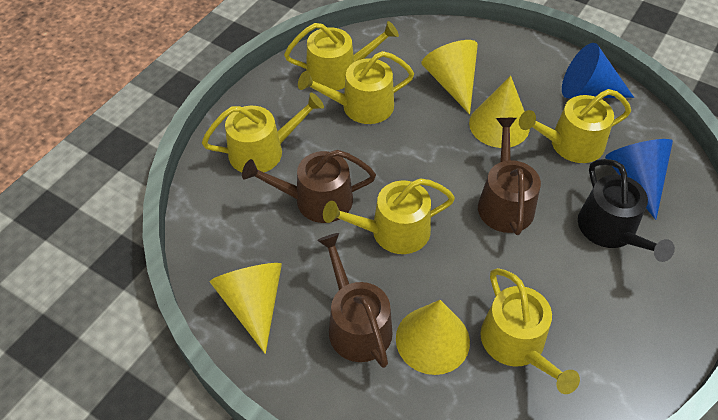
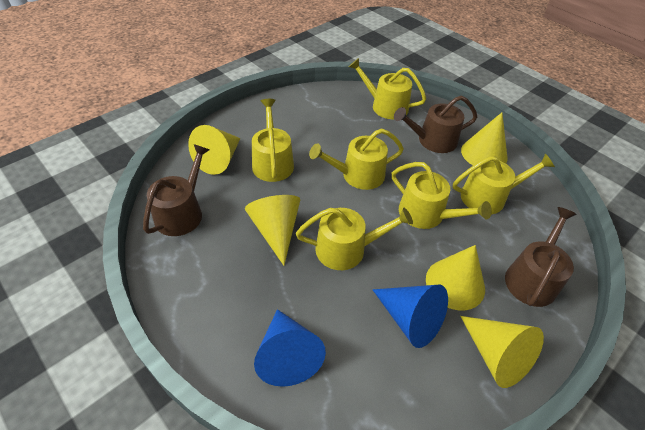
black watering can: [578,159,675,262] = 1 -> none = 0
yellow cone: [210,263,282,354] [396,300,470,375] [422,40,478,114] [469,76,530,148] = 4 -> [188,125,241,175] [245,195,300,266] [426,245,485,310] [460,316,544,388] [461,113,508,165] = 5

